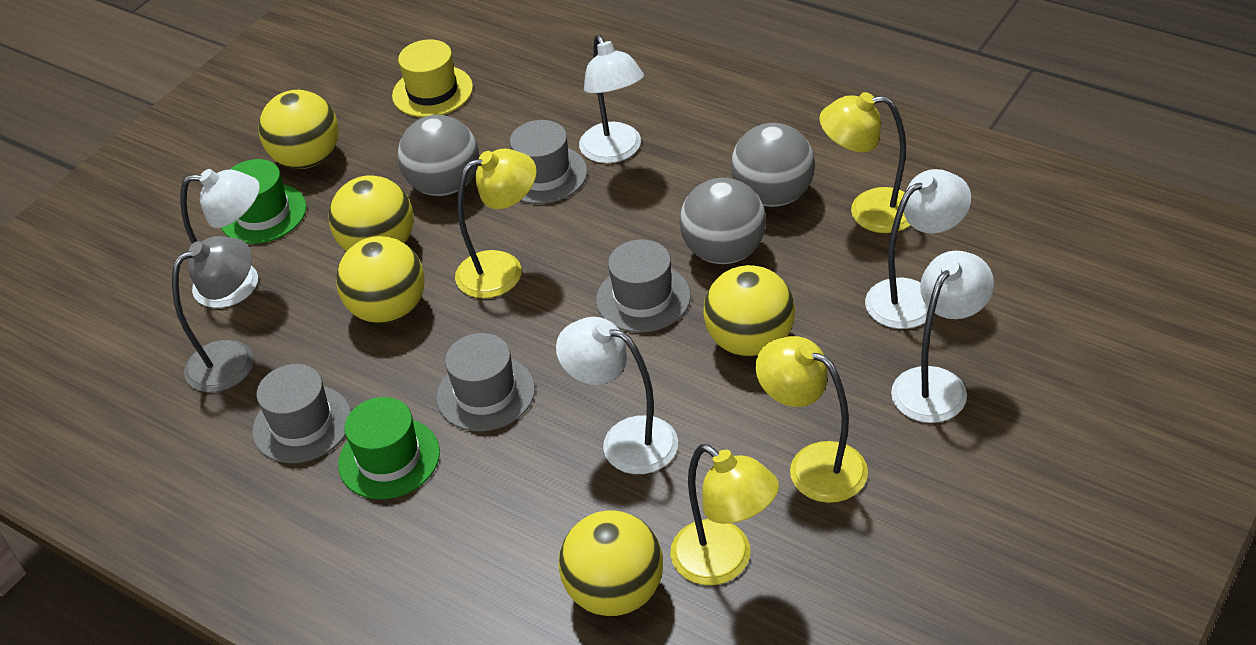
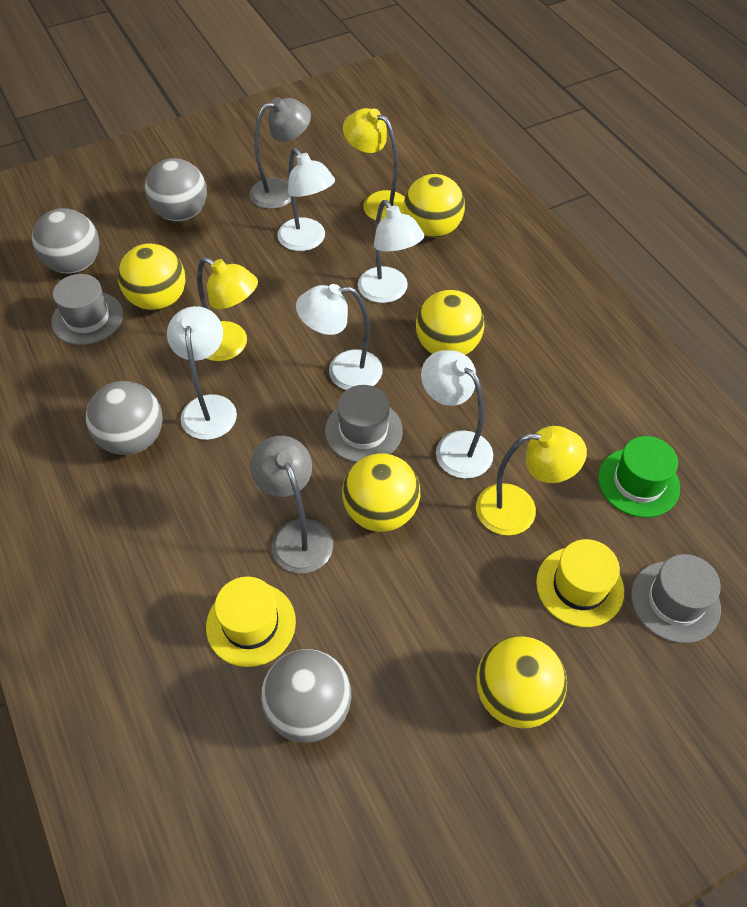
green hat: [221,159,307,244] [338,397,440,499] = 2 -> [598,436,680,518] = 1
grey ball: [397,115,479,196] [680,178,766,264] [731,123,815,207] = 3 -> [32,208,99,274] [86,381,163,455] [145,158,207,222] [261,649,351,743] = 4
grey hat: [252,364,351,463] [436,333,535,432] [510,120,587,204] [596,239,691,333] = 4 -> [51,274,123,345] [325,385,403,462] [631,554,721,643] = 3
grey lamp: [172,236,254,393] = 1 -> [249,97,311,209] [250,436,333,574] = 2
yellow hat: [392,39,473,117] = 1 -> [206,577,296,667] [536,539,624,627] = 2
yellow lamp: [455,149,537,298] [670,444,779,585] [755,336,868,503] [820,92,910,233] = 4 -> [197,257,258,361] [343,108,405,221] [476,426,587,535] = 3

